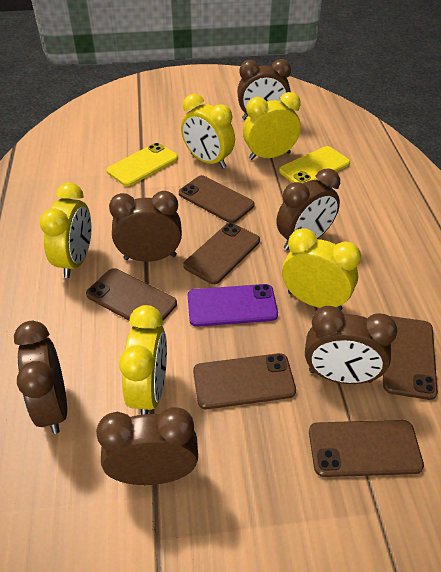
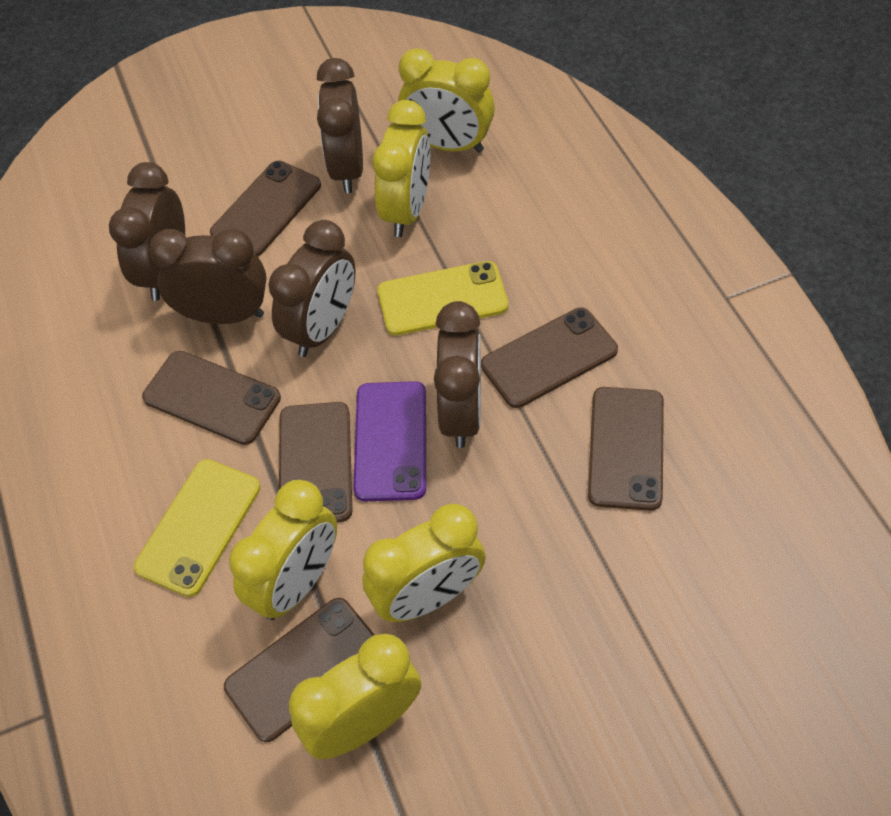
brown clock: [14,321,67,434] [96,407,198,485] [109,191,182,262] [237,59,291,120] [276,168,340,250] [305,306,398,384] = 6 -> [109,162,185,301] [149,229,267,324] [268,220,356,357] [317,58,363,193] [434,301,481,448] = 5

